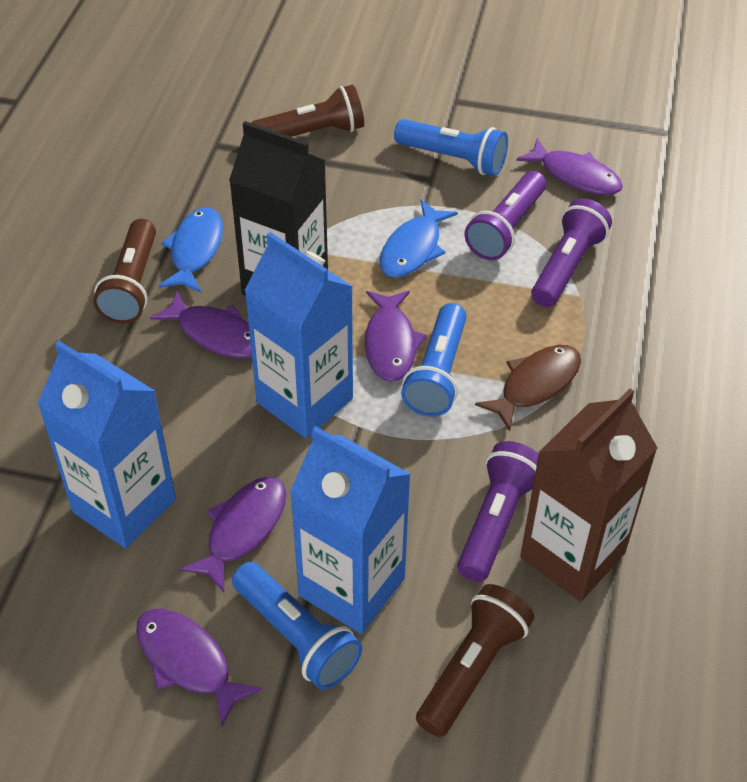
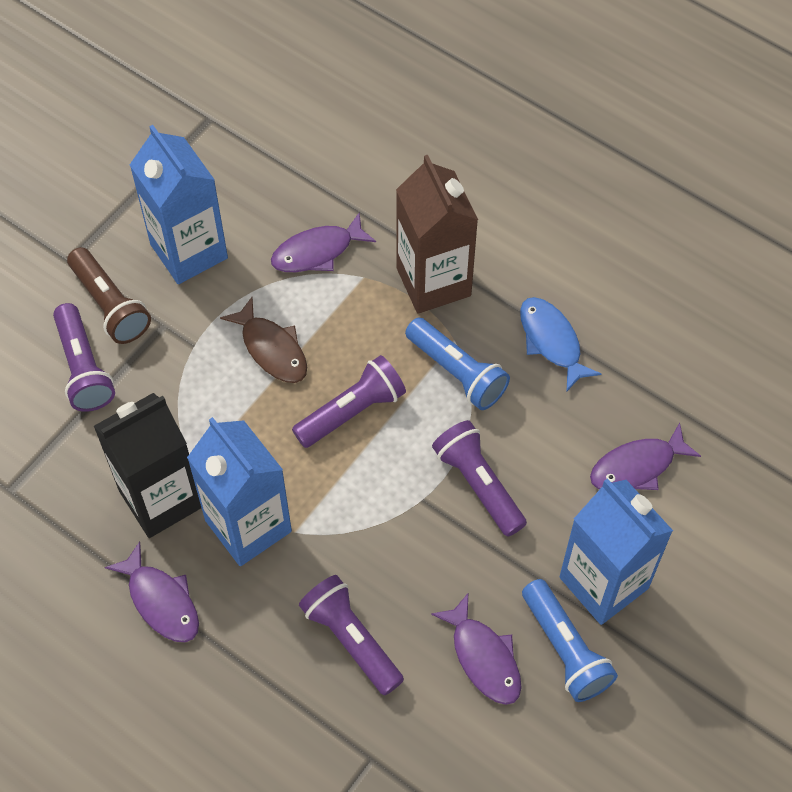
blue fish: [159,207,223,293] [380,199,458,278] = 2 -> [520,297,601,392] = 1
blue flashlight: [232,562,362,690] [394,119,508,176] [401,303,467,417] = 3 -> [405,318,510,410] [522,579,618,702] = 2
brown flashlight: [93,219,156,324] [251,85,364,137] [416,584,534,737] = 3 -> [67,247,151,344] = 1
purple fish: [136,609,263,726] [150,291,252,358] [181,477,286,592] [365,291,427,382] [516,138,623,195] = 5 -> [105,542,199,642] [271,212,376,272] [431,594,522,705] [590,423,701,490] = 4
purple flashlight: [457,441,539,582] [464,171,546,260] [531,198,612,307] = 3 -> [53,303,115,412] [292,355,406,448] [299,575,404,696] [432,420,527,537] = 4

